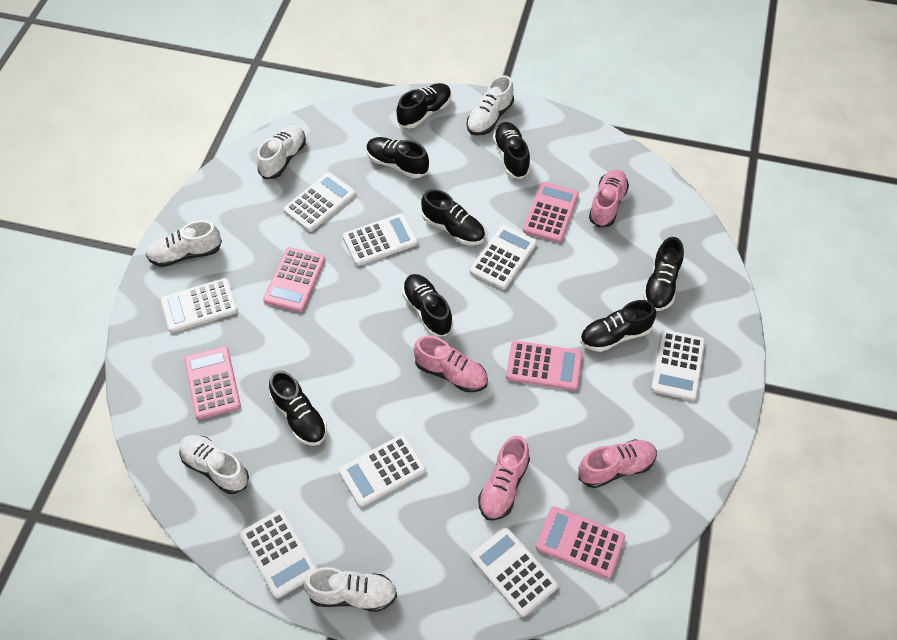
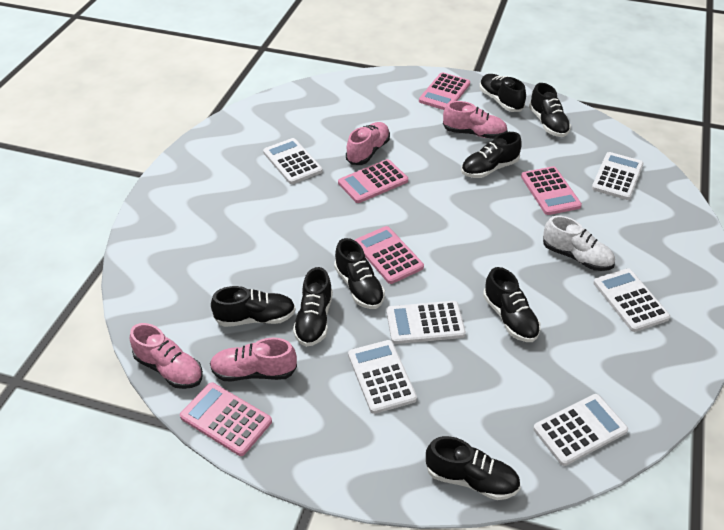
white calculator: [160,278,238,333] [240,509,318,598] [284,172,356,232] [339,434,426,507] [343,213,418,266] [470,225,537,290] [471,527,558,617] [651,330,705,401] = 8 -> [263,138,323,184] [348,340,417,414] [386,301,466,344] [533,394,628,466] [592,152,644,200] [593,268,670,332] = 6
white shoe: [146,220,222,267] [179,435,249,494] [257,125,306,179] [304,567,397,612] [467,75,514,135] = 5 -> [543,216,615,271] = 1

